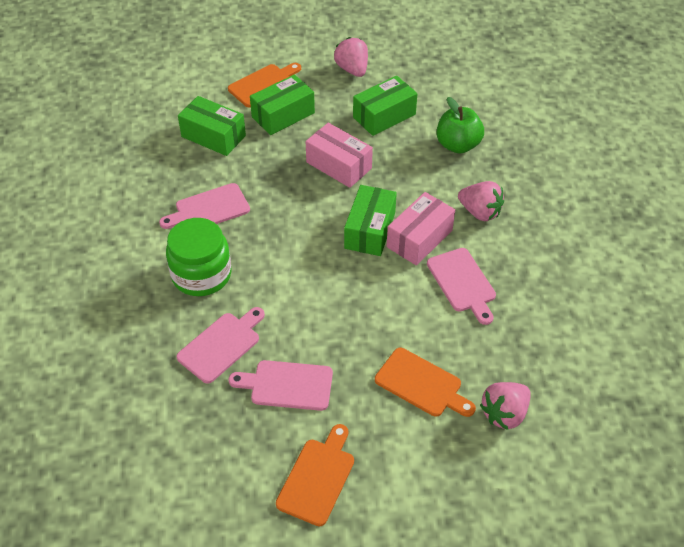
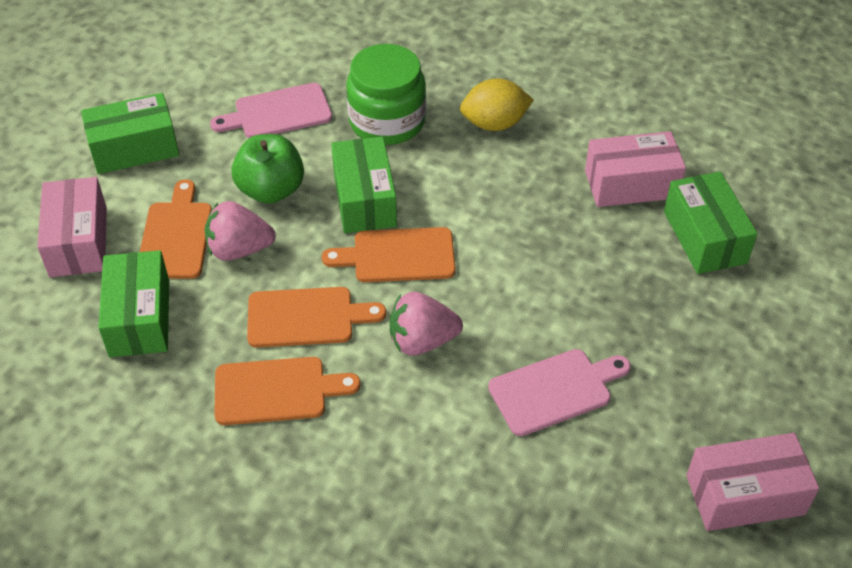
orange cutting board: [228,63,301,107] [276,424,354,526] [375,348,476,417] = 3 -> [140,179,212,279] [214,357,360,425] [247,287,386,348] [322,227,456,282] = 4
pink box: [305,123,373,188] [387,192,455,266] = 2 -> [37,177,107,277] [585,131,686,207] [686,433,819,531] = 3
pink cutting board: [159,183,250,229] [176,307,265,384] [229,360,333,411] [427,248,496,325] = 4 -> [210,83,332,138] [488,349,631,436] = 2
pink strawberry: [334,37,368,77] [458,181,504,221] [480,382,531,430] = 3 -> [205,201,276,261] [390,292,463,356] = 2
yellow lemon: none = 0 -> [460,79,533,131] = 1

